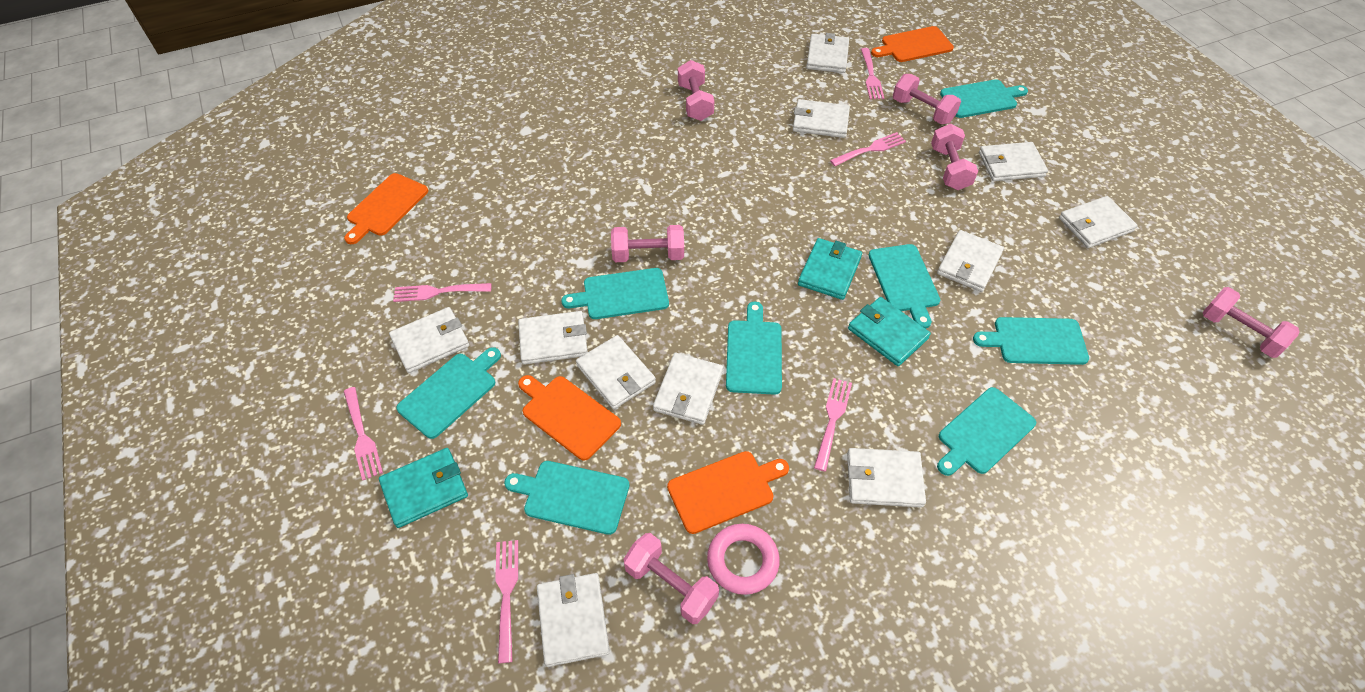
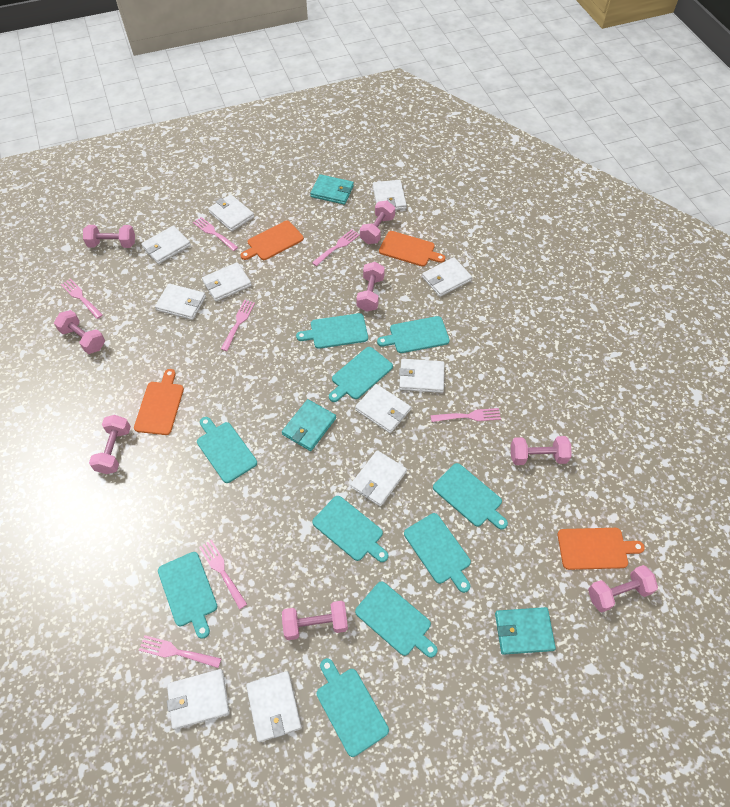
pink dumbbell: [611,225,684,262] [623,533,719,624] [678,60,714,121] [893,74,961,124] [931,124,978,190] [1203,287,1300,358] = 6 -> [54,310,105,354] [83,225,135,248] [89,415,131,474] [282,601,348,640] [356,262,385,312] [360,200,395,244] [511,436,572,465] [588,565,658,612] = 8
pink fork: [344,387,383,480] [393,283,491,302] [495,540,518,663] [814,378,852,472] [830,132,906,166] [861,48,884,99] = 6 -> [61,278,103,319] [139,635,221,668] [193,217,238,251] [199,540,247,609] [221,300,255,351] [312,229,360,266] [431,408,501,422] = 7
pink ring: [707,524,780,595] = 1 -> none = 0
turquoise cutting board: [396,347,501,439] [504,461,630,535] [561,268,669,319] [726,302,782,395] [869,244,940,329] [937,387,1036,476] [940,79,1028,118] [973,317,1089,365] = 8 -> [158,552,217,639] [197,417,257,483] [296,313,368,349] [312,496,388,562] [317,658,389,757] [329,347,393,402] [355,581,438,658] [377,316,450,353] [404,513,471,593] [433,463,508,530] = 10

